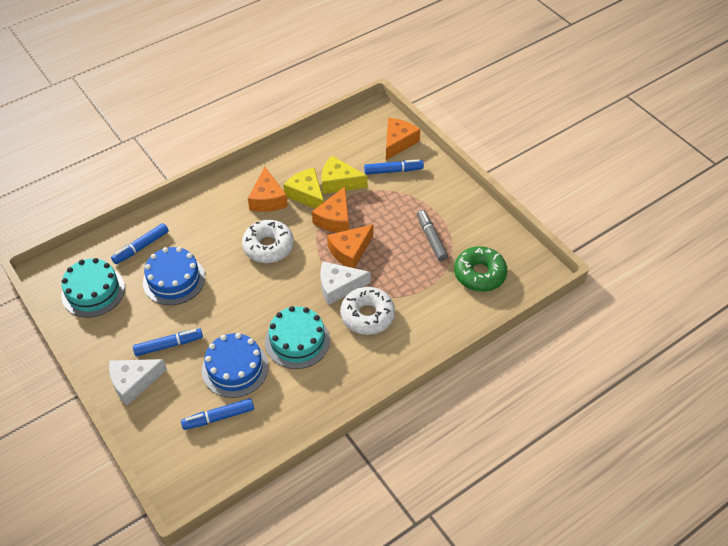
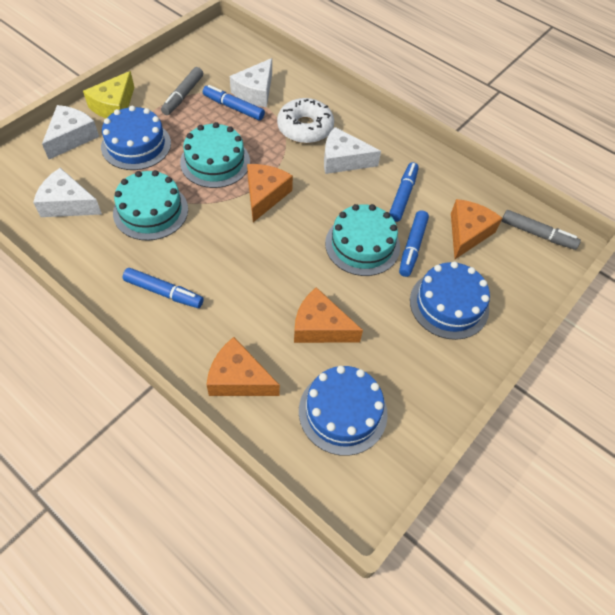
blue cake: [143,247,205,305] [202,333,268,398] = 2 -> [101,106,171,170] [299,366,388,456] [410,261,490,340] = 3
green donut: [454,246,507,292] = 1 -> none = 0
grey marker: [417,210,448,261] = 1 -> [161,67,203,115] [502,210,581,250] = 2
turquoise cake: [61,258,125,318] [265,306,330,369] = 2 -> [113,170,188,241] [180,122,250,188] [325,204,400,276] = 3
white cheese: [109,359,167,406] [320,261,371,305] = 2 -> [33,168,102,217] [42,105,99,159] [230,58,272,107] [324,127,381,174] = 4
white donut: [242,220,294,263] [340,287,395,335] = 2 -> [277,98,334,144] = 1
yellow cheese: [283,168,324,209] [322,156,368,194] = 2 -> [83,71,134,118] = 1

